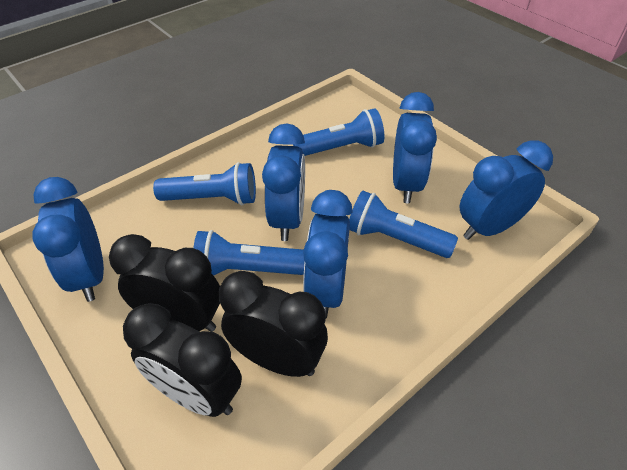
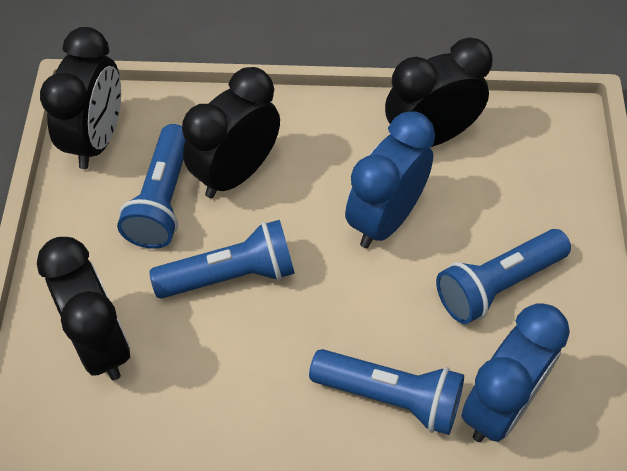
black clock: [109,234,220,332] [123,303,242,417] [219,271,328,377] = 3 -> [37,237,130,380] [40,27,121,169] [182,67,280,198] [385,38,493,147] = 4
blue clock: [32,177,104,302] [262,123,305,241] [303,190,353,318] [393,92,437,203] [460,140,553,240] = 5 -> [345,111,435,248] [462,303,570,442] = 2

